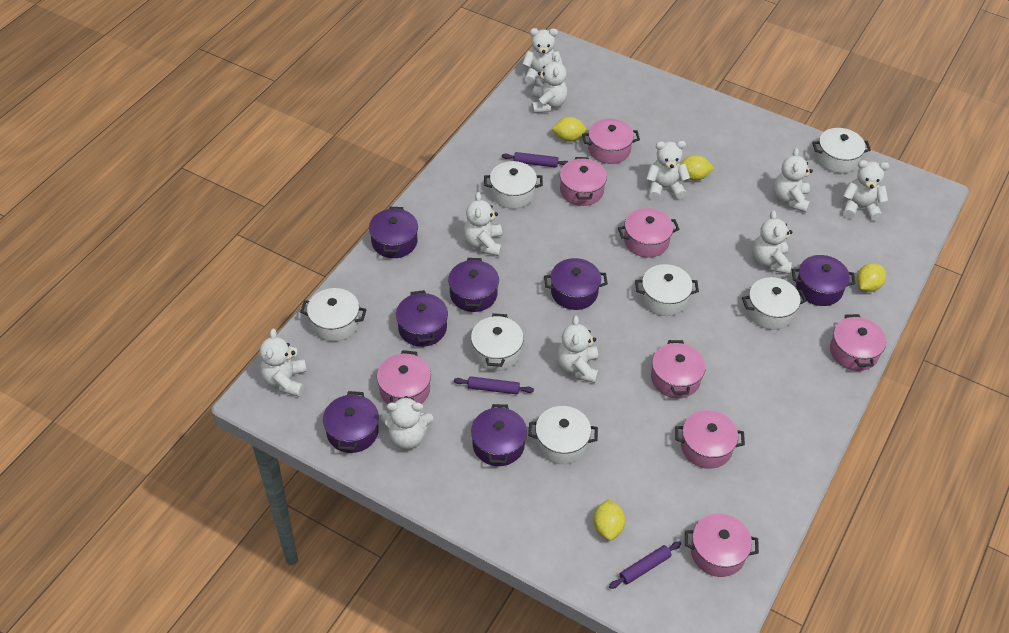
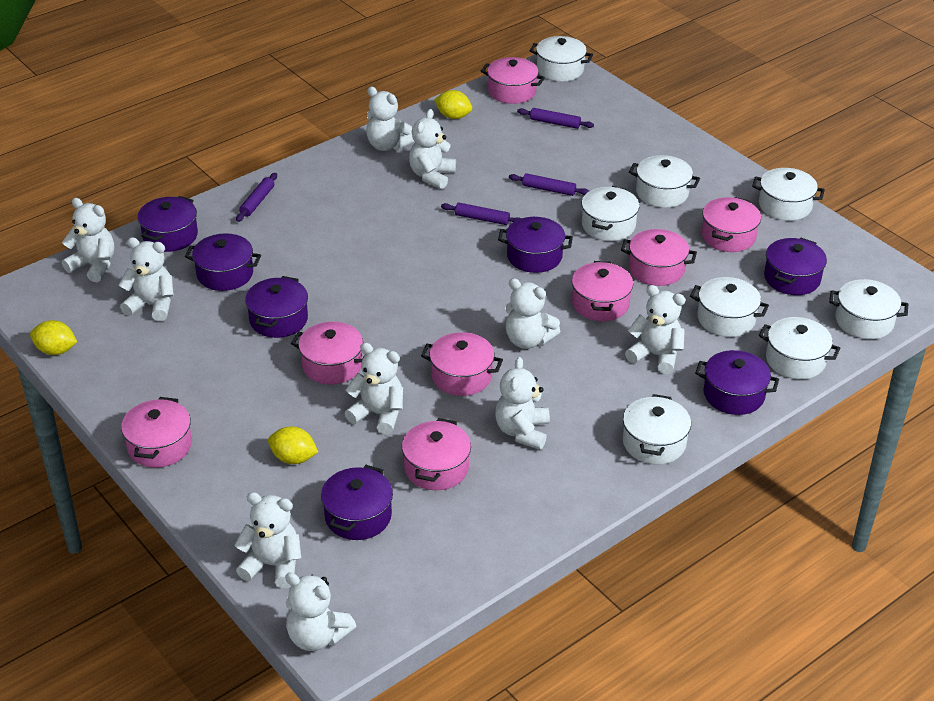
purple rolling pin: [454,376,534,394] [502,152,569,167] [609,541,681,589] = 3 -> [236,173,277,222] [441,203,522,225] [509,173,589,196] [517,108,594,129] = 4
white pot: [300,288,367,341] [471,313,524,371] [484,161,543,209] [528,406,598,464] [635,264,699,316] [742,277,806,330] [812,128,871,173] = 7 -> [529,36,593,81] [582,186,639,241] [623,394,691,465] [629,155,700,208] [690,277,769,337] [752,168,825,221] [759,317,841,379] [829,279,908,339] = 8
yellow lemon: [551,117,587,142] [593,499,625,541] [680,155,714,181] [857,263,886,292] = 4 -> [30,320,77,355] [268,426,318,464] [434,90,472,119] = 3

